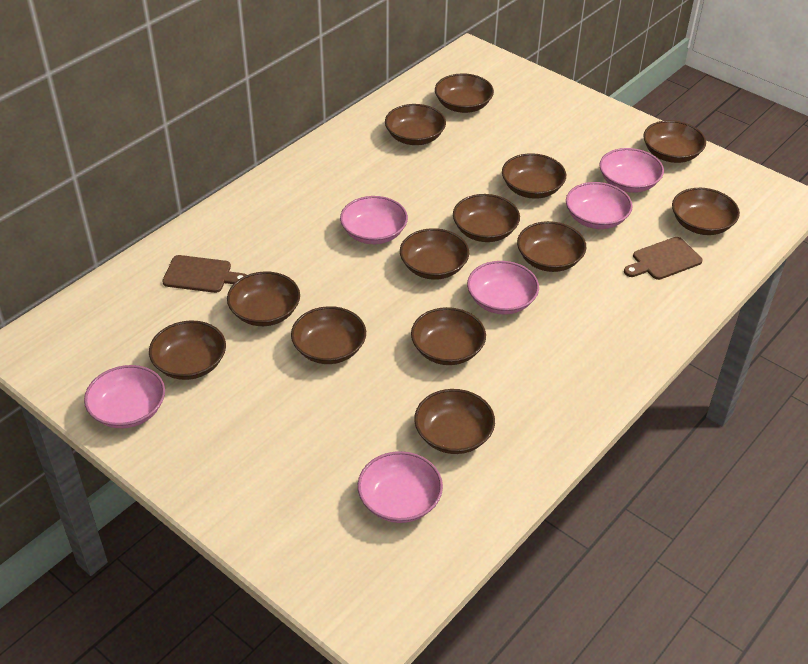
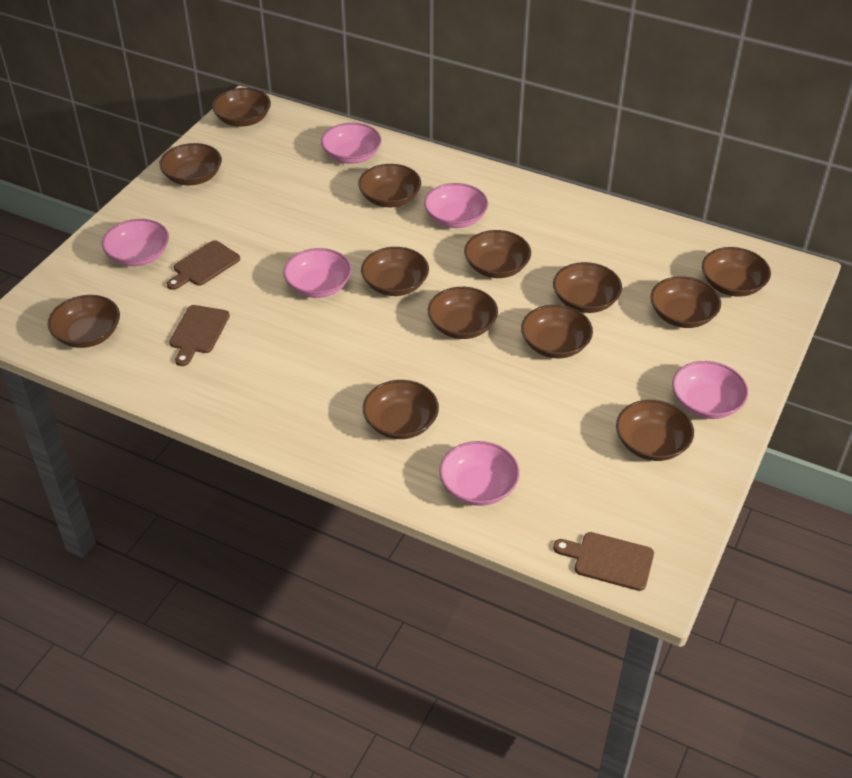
brown cutting board: [162,255,246,293] [624,237,703,280] = 2 -> [167,240,240,290] [169,305,230,366] [553,532,654,591] = 3

